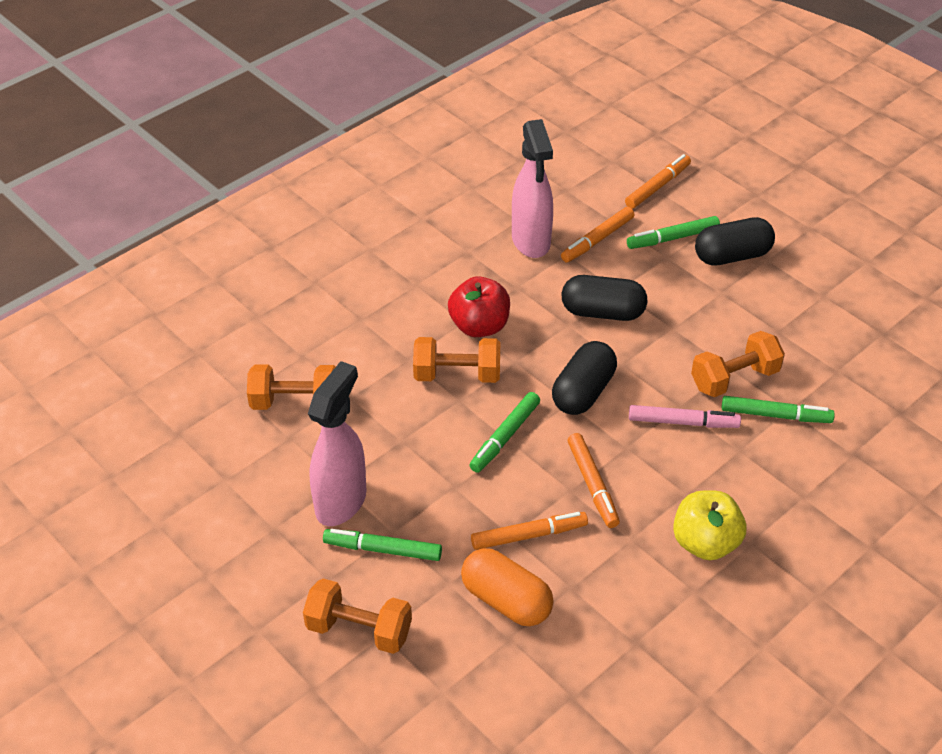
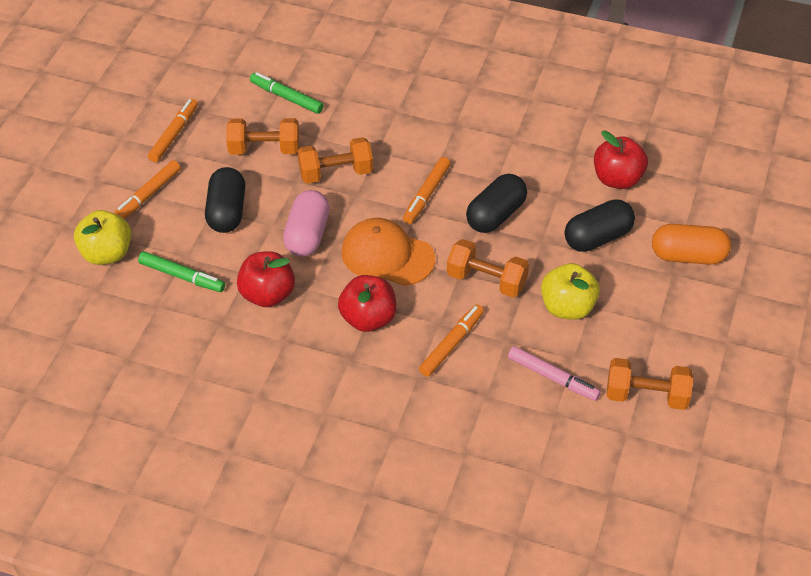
green marker: [323,529,442,561] [469,392,540,473] [627,216,720,249] [722,396,835,423] = 4 -> [138,251,225,292] [250,72,324,114] = 2
orange cap: none = 0 -> [341,218,435,286] = 1
pink capsule: none = 0 -> [283,190,330,256] = 1
pink spray bottle: [308,361,367,526] [512,119,553,258] = 2 -> none = 0
red apple: [448,276,510,337] = 1 -> [237,251,295,307] [338,275,397,332] [594,130,648,189] = 3
yellow apple: [673,490,746,560] = 1 -> [74,210,131,265] [541,263,600,320] = 2

